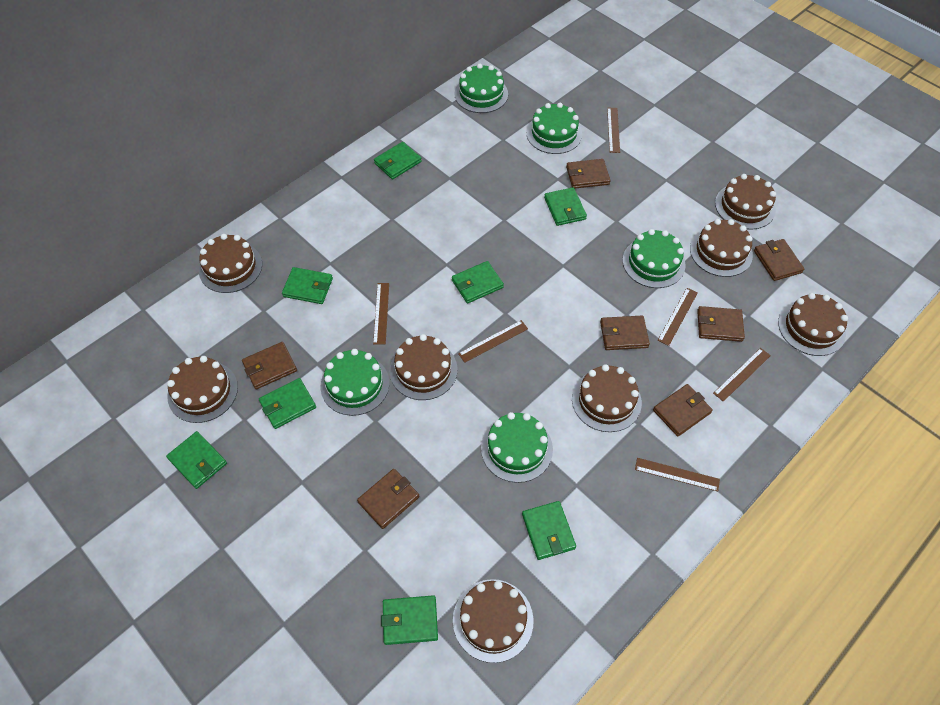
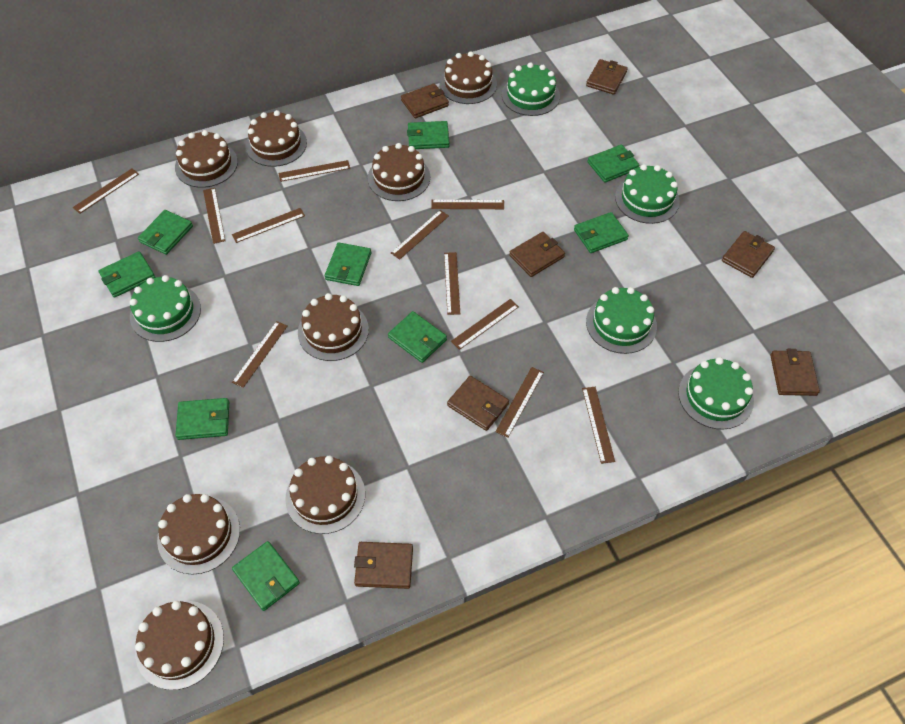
brown ruler: [373,283,389,345] [458,320,528,363] [607,108,620,153] [635,458,720,491] [658,288,698,346] [713,348,771,402] = 6 -> [73,168,139,214] [203,188,225,244] [232,208,305,243] [232,321,288,388] [278,160,350,182] [391,210,449,260] [431,200,504,209] [444,252,460,315] [451,299,519,350] [495,367,544,438] [582,387,615,464] = 11
green wallet: [166,431,227,489] [259,378,316,429] [282,267,333,304] [374,142,422,179] [381,595,438,645] [452,261,504,304] [522,501,576,560] [544,187,587,226] = 8 -> [99,251,155,298] [138,210,193,255] [175,398,229,440] [232,541,300,611] [325,242,371,286] [388,311,447,363] [407,121,449,149] [574,212,629,253] [587,144,640,183] = 9

